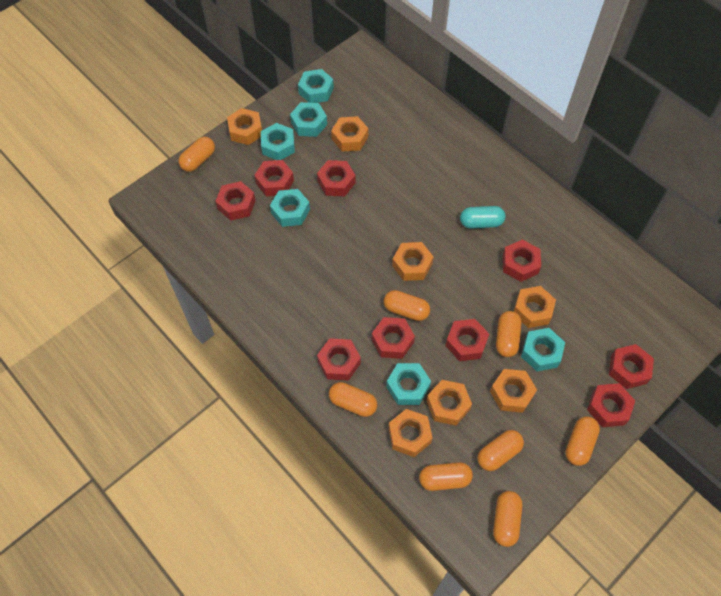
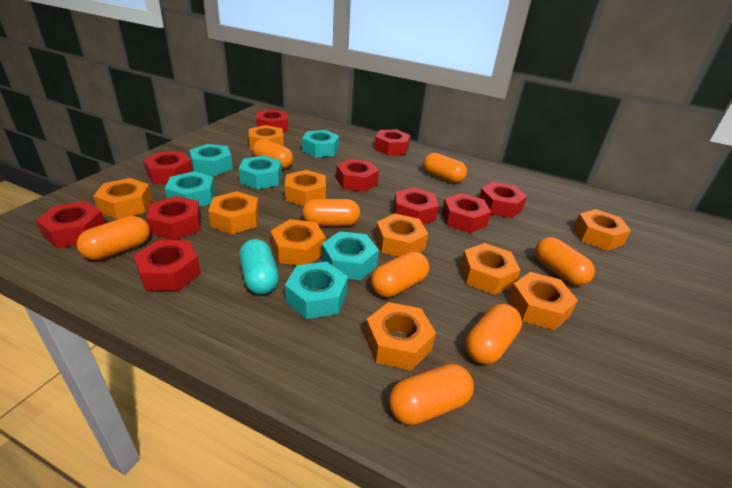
orange nut: [227,108,262,145] [331,116,368,152] [389,409,432,457] [392,242,434,281] [426,380,472,425] [490,369,537,413] [514,286,556,328] = 7 -> [93,178,153,219] [208,191,259,234] [249,125,284,150] [271,219,326,265] [285,170,326,206] [365,302,436,370] [375,214,428,257] [460,243,520,295] [508,272,578,330] [574,209,631,251] = 10
red nut: [215,181,256,221] [254,160,294,196] [317,160,356,196] [317,338,361,380] [372,317,415,359] [445,319,489,361] [503,239,541,282] [587,383,635,427] [609,344,654,389] = 9 -> [36,201,105,248] [133,240,201,291] [143,152,193,184] [146,196,201,240] [256,109,288,132] [336,159,379,192] [374,129,410,156] [393,187,439,225] [442,193,491,233] [479,182,527,218] = 10

